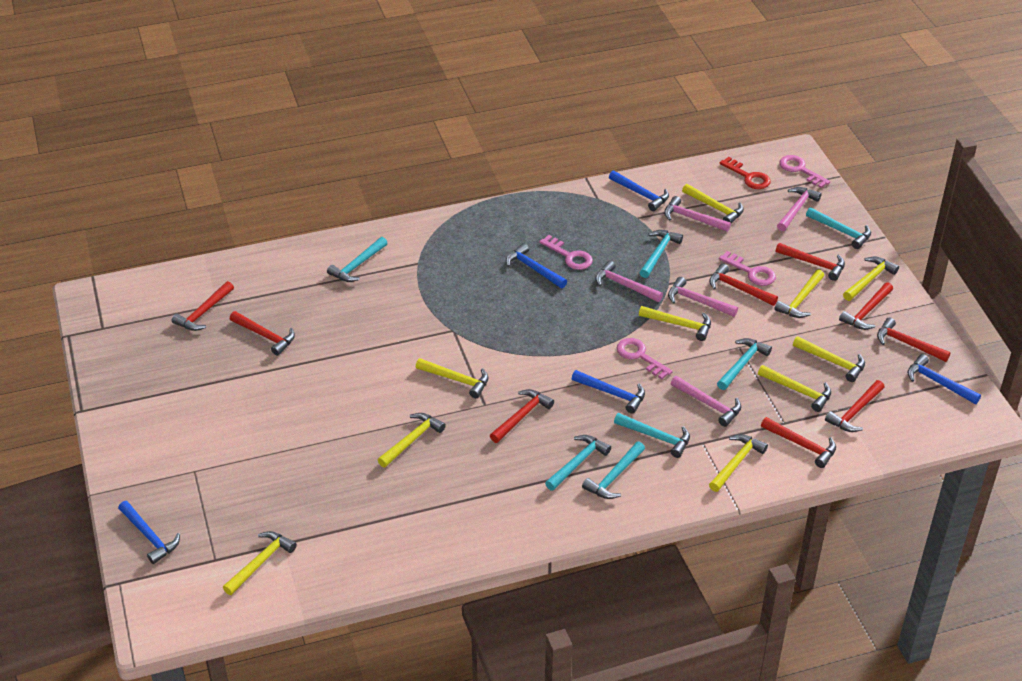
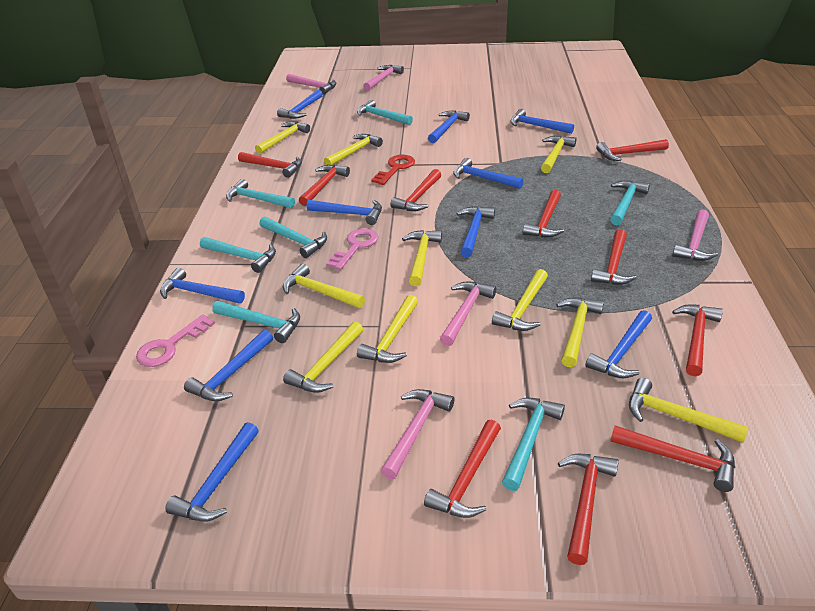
blue hammer: [118,501,180,564] [506,243,567,288] [572,370,645,414] [609,171,669,211] [907,354,981,404] = 5 -> [160,268,245,303] [165,422,259,522] [184,330,273,401] [277,90,323,119] [307,200,382,225] [428,110,470,143] [453,158,524,189] [456,206,495,257] [510,109,574,134] [585,310,652,378] = 10
pink key: [539,235,593,270] [617,338,673,379] [719,251,776,286] [779,155,830,188] = 4 -> [136,314,215,367] [326,228,379,270] = 2
red hammer: [172,281,234,331] [230,311,295,356] [490,389,554,443] [709,264,778,306] [761,417,836,468] [776,243,845,281] [825,380,884,432] [839,282,893,330] [877,317,951,362] = 9 -> [238,152,302,178] [299,165,350,206] [391,169,441,211] [424,420,501,518] [523,190,564,237] [558,454,619,565] [591,229,637,285] [596,139,669,161] [610,425,735,492] [672,304,723,376] = 10

